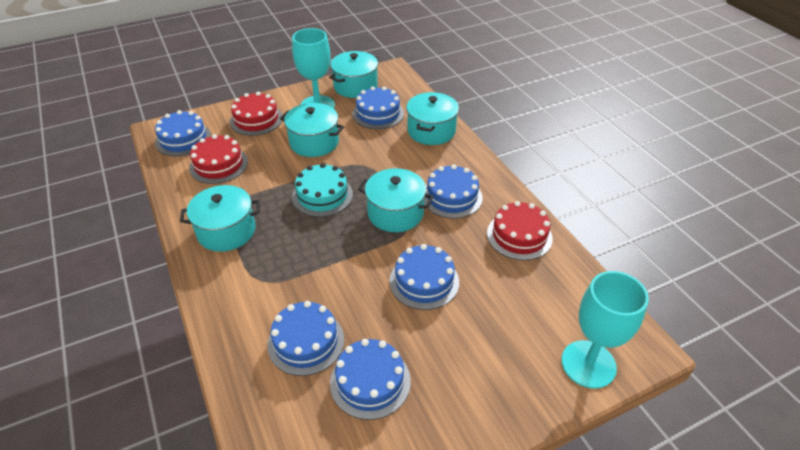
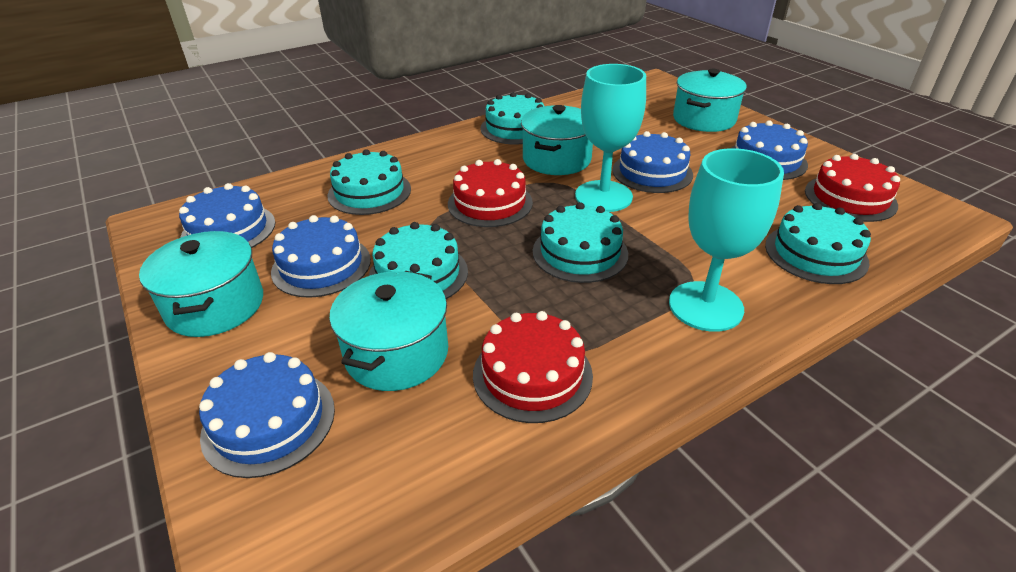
blue cake: [155,110,211,157] [267,301,344,376] [330,339,411,420] [352,86,404,129] [389,244,459,310] [424,164,483,219] = 6 -> [179,183,275,248] [199,352,335,478] [271,215,371,298] [612,131,693,193] [731,120,808,180] = 5
turquoise cake: [292,163,353,217] = 1 -> [327,149,411,215] [369,222,468,299] [480,92,544,144] [533,202,628,283] [765,203,871,284] = 5
turquoise pot: [180,185,260,252] [280,103,344,157] [329,51,379,98] [358,168,434,232] [406,92,459,145] = 5 -> [139,231,263,337] [329,271,448,391] [521,105,593,175] [673,69,747,132] = 4

